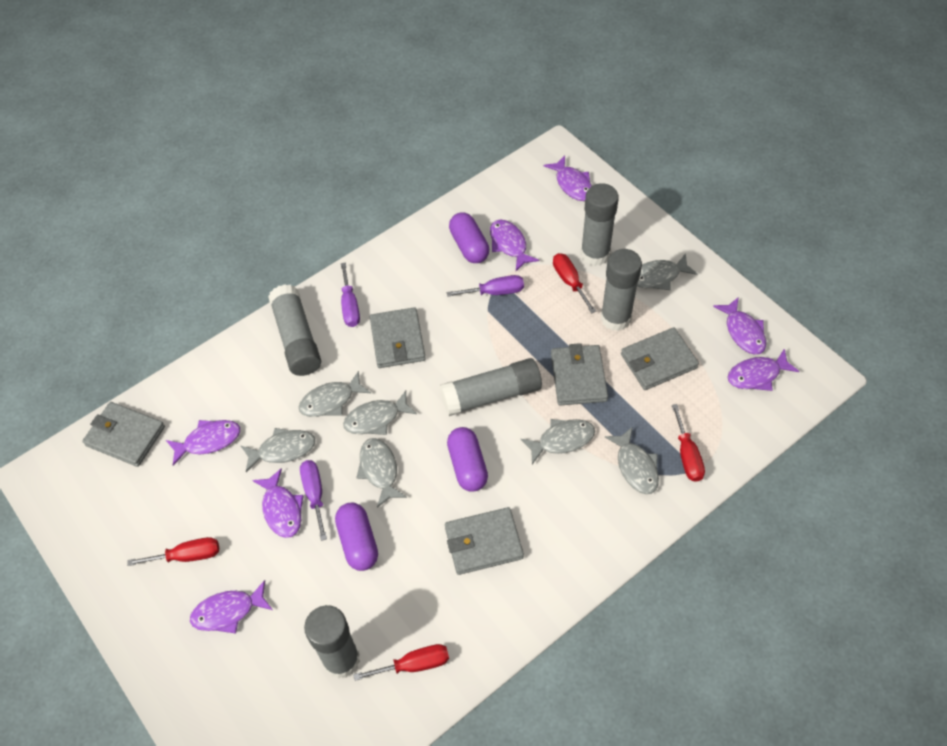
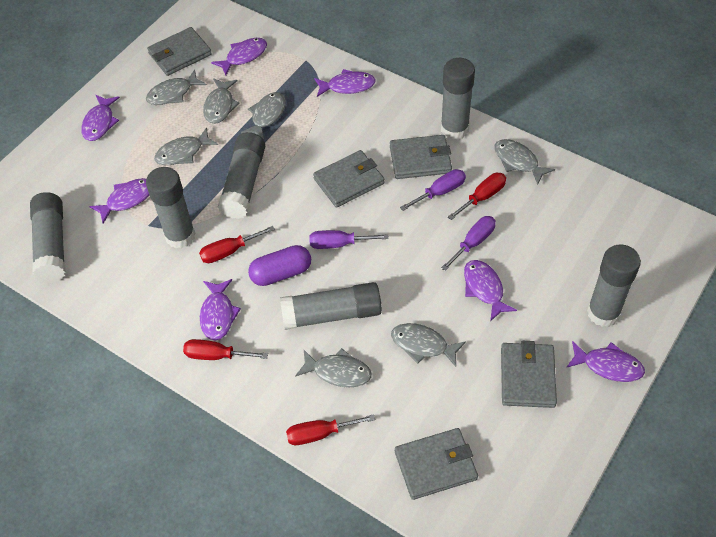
grey glue stick: [268,284,321,376] [304,605,360,678] [440,358,542,416] [580,183,619,266] [601,249,642,331] = 5 -> [30,192,65,283] [146,167,196,248] [218,132,265,219] [280,282,382,330] [441,58,475,140] [587,244,641,327] = 6
purple capsule: [335,502,378,571] [447,427,488,492] [449,213,489,263] = 3 -> [248,245,311,286] = 1

